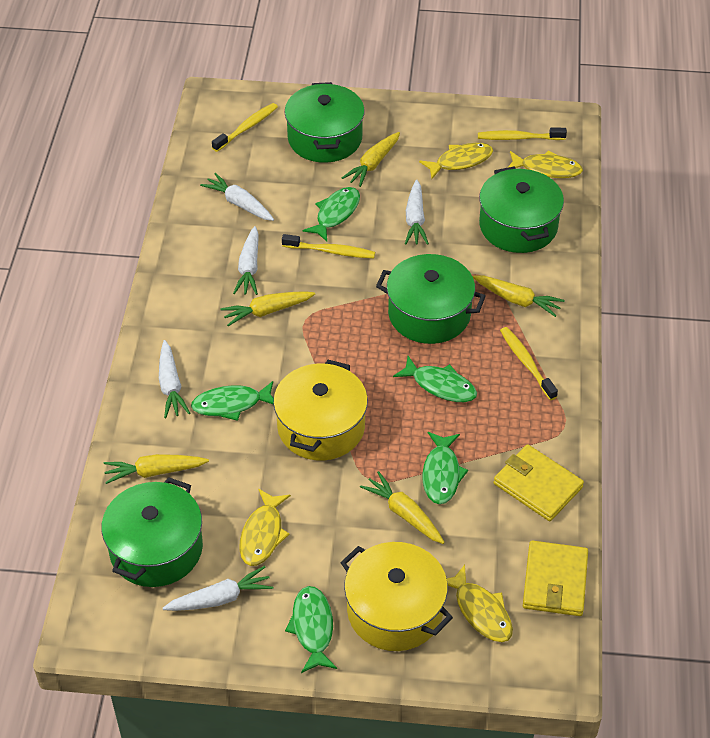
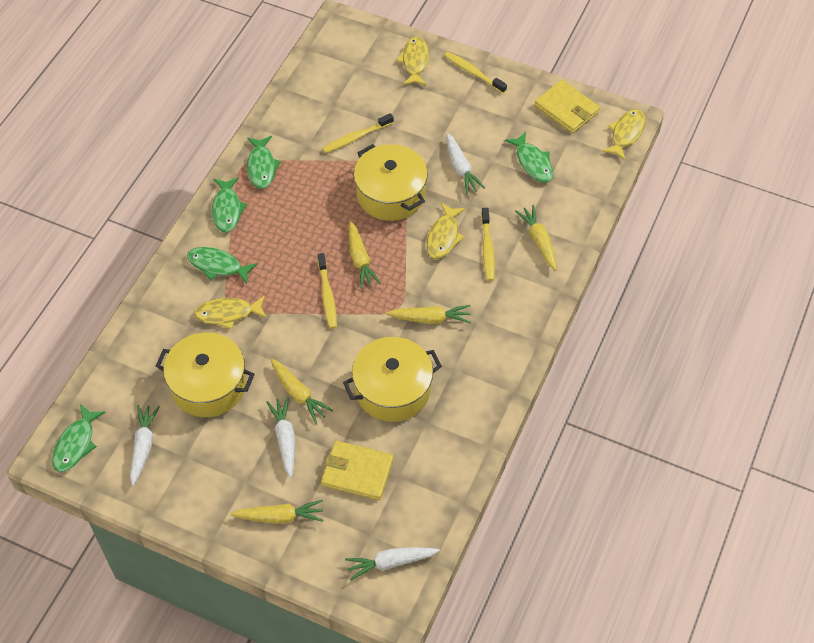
green pot: [101,477,203,587] [285,82,365,163] [376,254,486,344] [479,167,564,253] = 4 -> none = 0
white carrot: [159,340,190,418] [163,566,273,611] [200,173,274,221] [233,226,259,295] [405,180,429,245] = 5 -> [130,405,160,486] [266,397,295,478] [345,547,440,581] [446,133,485,194] = 4
yellow pot: [273,360,368,460] [340,542,453,651] = 2 -> [155,332,255,417] [343,337,442,422] [354,144,428,221] = 3

